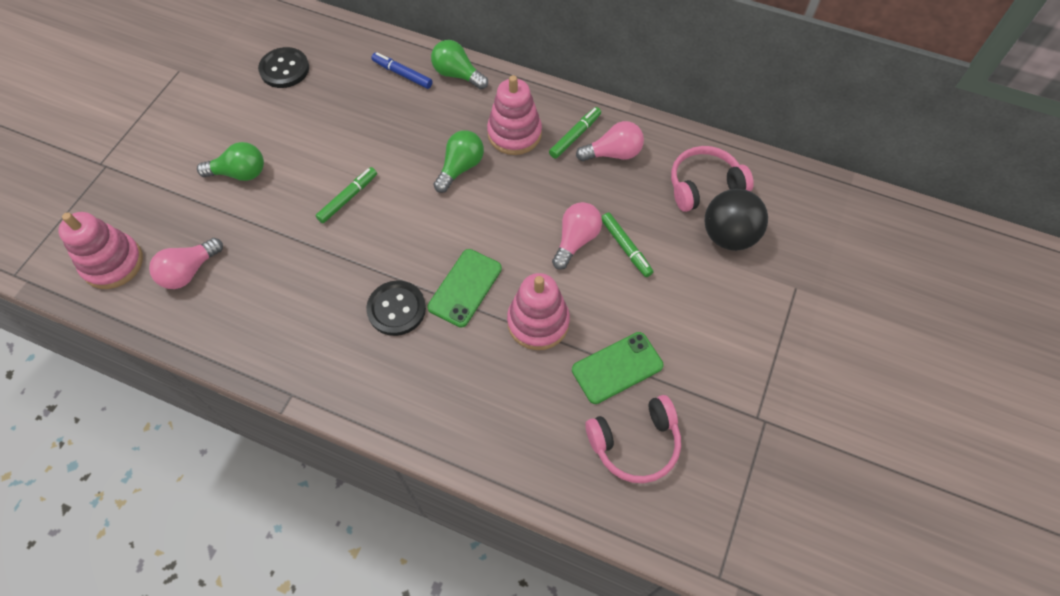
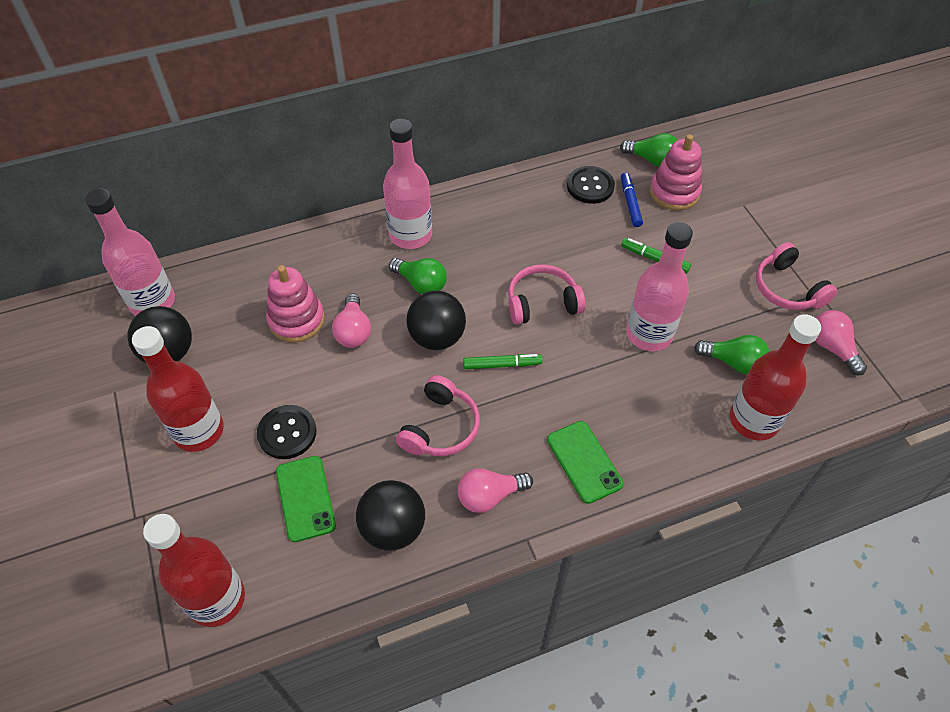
black ball: [705,189,768,251] = 1 -> [127,306,192,363] [356,480,425,551] [406,291,466,350] = 3
green marker: [315,167,377,223] [549,107,601,159] [602,212,653,277] = 3 -> [463,354,542,369] [621,238,691,273] = 2
pink bottle: none = 0 -> [85,189,175,316] [383,119,432,249] [626,222,693,351] = 3
pink headphones: [585,395,681,483] [671,146,754,212] = 2 -> [396,375,480,456] [508,264,586,325] [756,242,837,310] = 3
pink stacking toy: [58,212,143,289] [487,75,542,155] [507,273,570,350] = 3 -> [266,265,325,343] [650,134,702,210] = 2
red bottle: none = 0 -> [132,326,224,452] [143,514,245,627] [730,314,821,441] = 3

